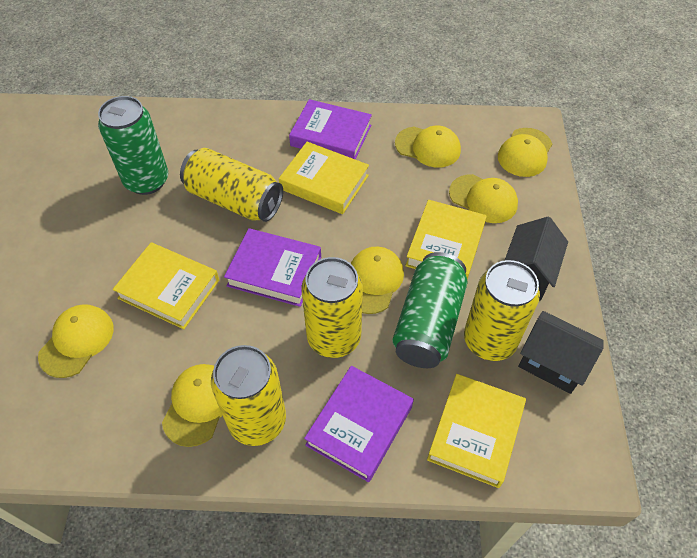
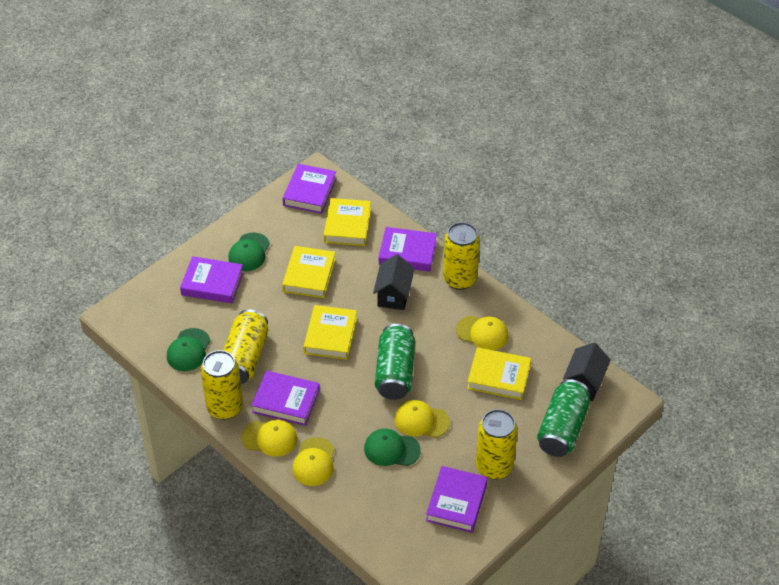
green cap: none = 0 -> [167,328,211,371] [228,233,270,271] [364,429,421,466] = 3
purple book: [224,228,321,307] [289,99,372,159] [304,366,414,482] = 3 -> [180,256,244,303] [251,371,320,426] [283,164,336,214] [379,227,437,272] [426,466,488,533] = 5
yellow cap: [38,304,113,378] [162,364,223,447] [351,247,404,314] [395,126,461,168] [449,174,518,223] [498,128,552,177] = 6 -> [241,420,297,457] [292,437,335,486] [394,400,450,438] [456,315,509,350] = 4

